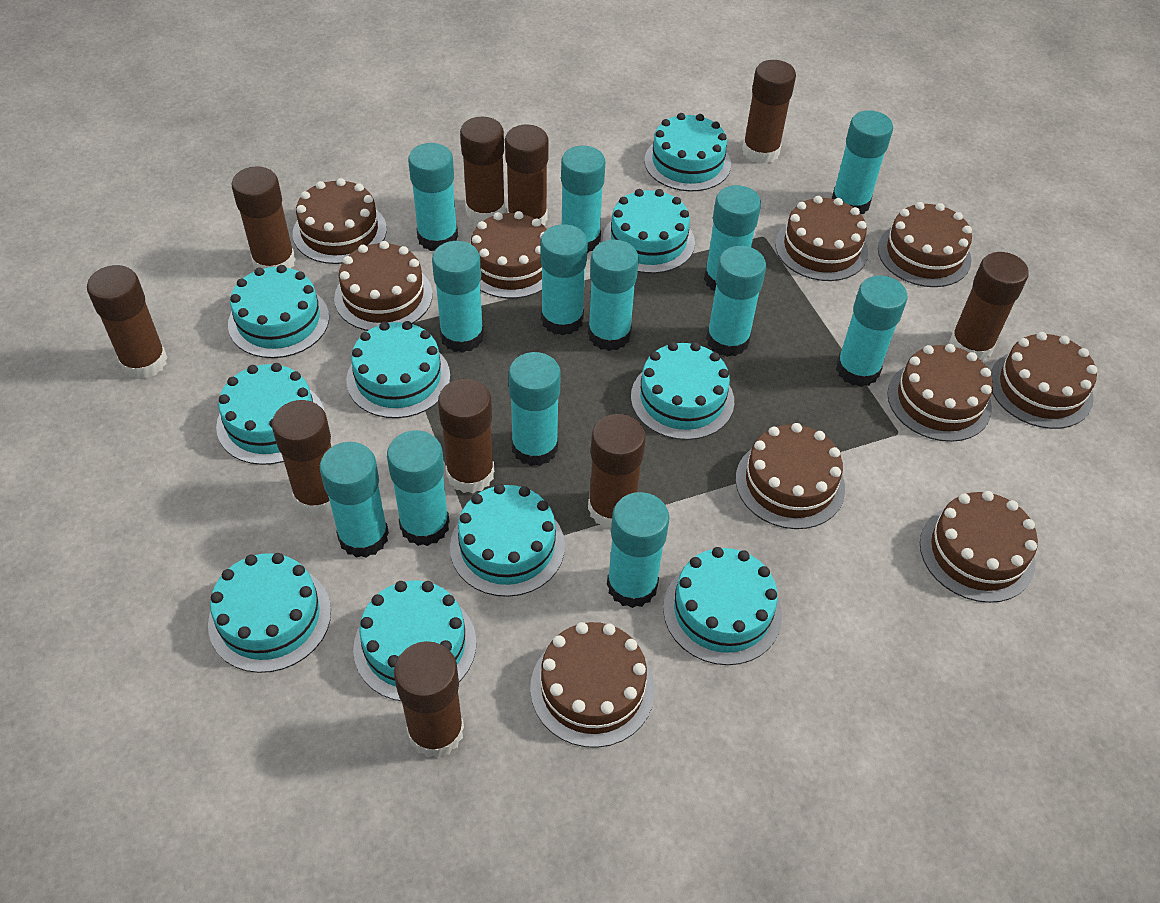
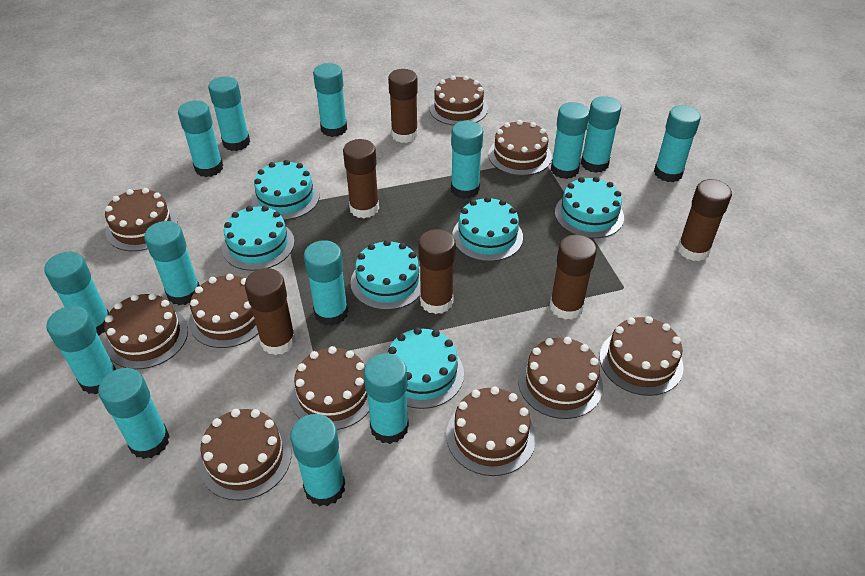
brown glue stick: [87,265,168,379] [232,166,296,269] [272,400,332,516] [394,641,464,758] [438,379,494,493] [460,117,505,223] [505,124,549,225] [588,414,646,528] [742,60,796,164] [949,252,1029,360] = 10 -> [245,268,296,355] [343,139,379,218] [388,69,418,143] [418,229,456,314] [550,234,597,320] [677,179,732,261] = 6
turquoise cake: [208,553,331,673] [216,363,324,465] [228,265,329,358] [346,321,450,418] [353,580,476,701] [450,484,565,597] [603,189,695,273] [631,342,734,440] [644,113,731,191] [663,547,782,665] = 10 -> [222,206,294,271] [252,160,319,220] [351,240,421,310] [387,327,464,409] [452,197,523,261] [555,177,624,238] = 6
turquoise glue stick: [320,442,389,558] [387,430,450,546] [408,143,458,251] [432,241,484,353] [509,352,561,466] [540,224,588,335] [561,146,606,253] [588,240,639,351] [607,492,670,608] [704,185,761,291] [706,246,766,357] [832,110,893,214] [836,275,908,387] = 13 -> [44,252,109,336] [46,306,116,395] [98,368,170,459] [144,221,200,305] [178,100,223,177] [208,76,250,151] [290,414,345,506] [304,240,348,326] [313,63,347,137] [364,353,409,444] [451,121,483,199] [551,102,590,179] [581,96,622,173] [654,105,701,182] = 14

